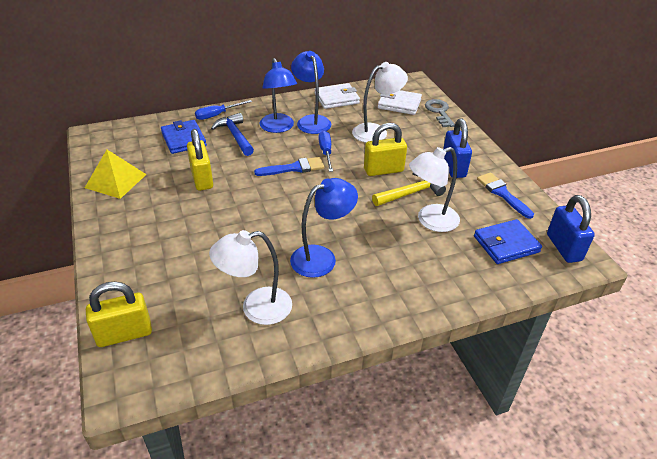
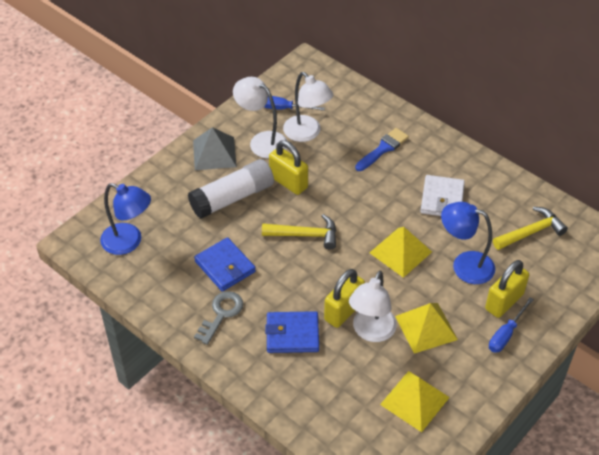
blue brush: [254,157,324,176] [477,172,534,219] = 2 -> [355,128,409,171] = 1
blue hammer: [211,113,254,156] = 1 -> none = 0
blue lamp: [260,58,297,133] [290,178,358,278] [291,51,331,134] = 3 -> [100,183,151,255] [441,202,495,284] = 2
blue padlock: [443,118,472,178] [547,195,595,263] = 2 -> none = 0
grey pyramid: none = 0 -> [193,127,237,170] = 1
white glue stick: none = 0 -> [188,159,274,219] = 1
white wallet: [314,83,360,109] [378,90,422,115] = 2 -> [420,175,465,216] = 1
yellow hammer: [372,172,446,206] = 1 -> [262,214,336,250] [493,207,568,250] = 2
yellow pyramid: [85,150,147,199] = 1 -> [369,227,432,278] [380,371,450,432] [395,303,458,354] = 3

